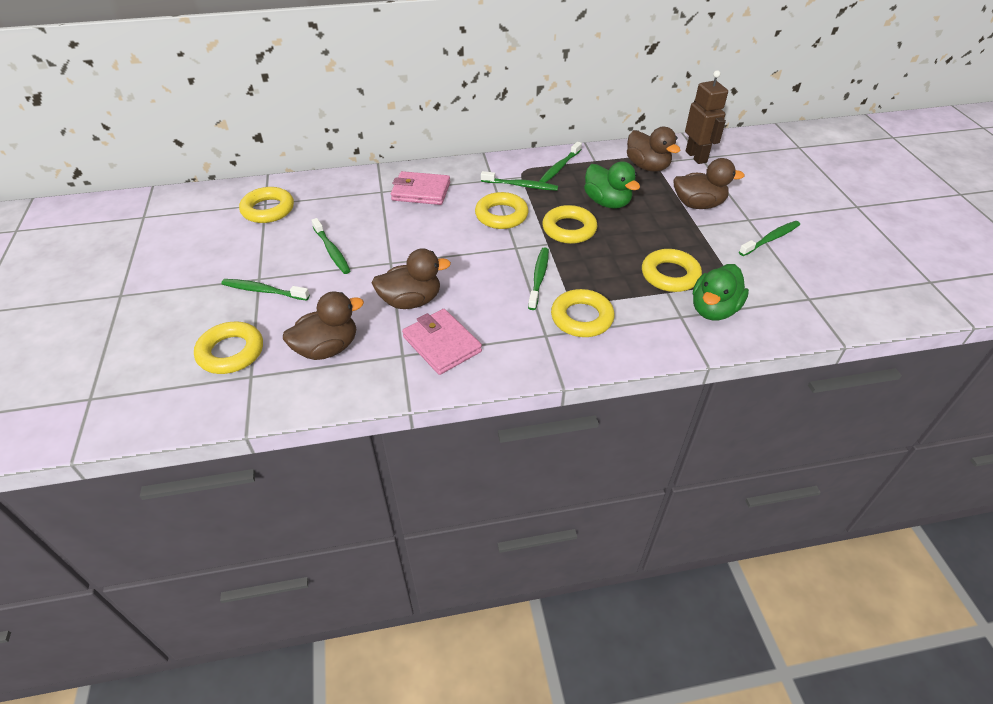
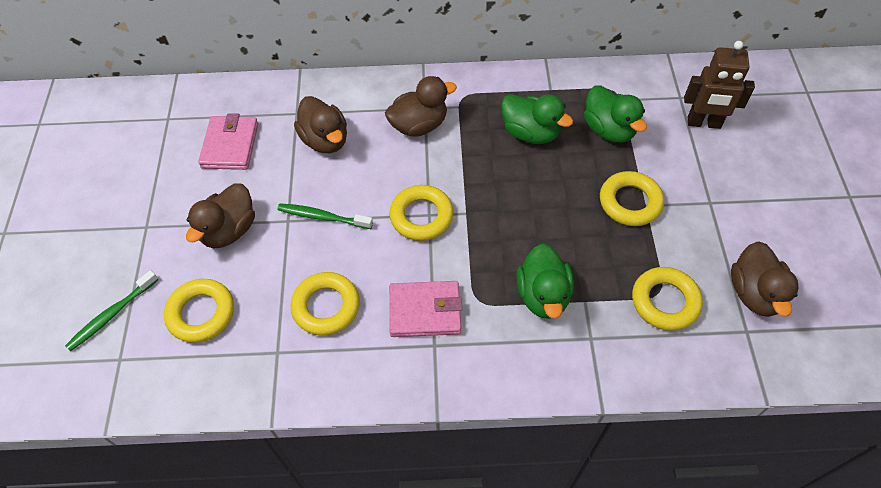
green duck: [584,161,640,208] [693,264,749,321] = 2 -> [501,94,573,144] [516,244,574,319] [584,85,647,142] = 3
green toothbrush: [221,279,310,301] [311,218,351,274] [481,171,558,191] [528,248,549,310] [539,142,582,183] [739,221,800,256] = 6 -> [65,270,158,351] [277,203,373,229] = 2
yellow ring: [194,322,263,374] [239,187,294,223] [475,192,529,229] [542,205,597,244] [551,289,615,337] [642,249,702,292] = 6 -> [164,279,234,343] [291,272,360,336] [389,185,454,241] [600,171,664,226] [632,267,703,331] = 5

